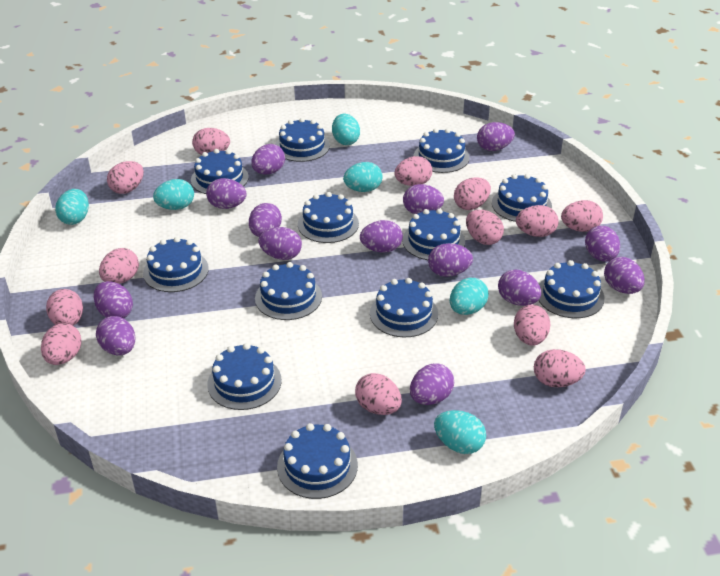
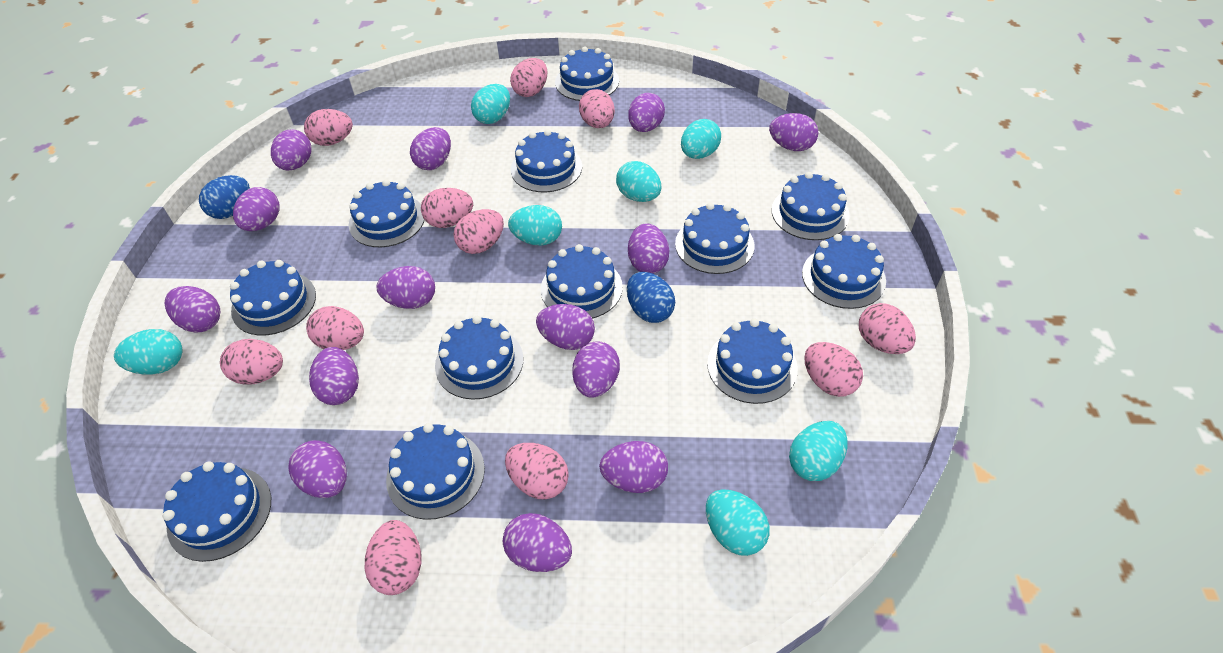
blue egg: none = 0 -> [199,175,250,219] [627,272,675,323] = 2
pink egg: [41,323,82,365] [46,289,83,326] [99,248,139,284] [107,161,144,194] [192,128,230,155] [355,373,402,415] [394,156,432,186] [454,177,491,210] [466,210,504,245] [514,305,550,346] [516,205,559,237] [534,349,586,387] [561,200,603,232] = 13 -> [220,339,283,384] [304,109,353,146] [306,306,364,350] [365,520,421,595] [421,188,473,228] [453,209,504,254] [505,443,569,500] [510,58,547,97] [579,89,615,128] [804,342,863,397] [859,303,916,354] = 11
turquoise egg: [55,189,89,225] [153,179,194,210] [332,114,360,145] [343,162,383,192] [434,410,486,454] [450,278,489,315] = 6 -> [114,329,182,375] [471,84,510,124] [508,205,562,246] [616,161,662,202] [681,119,721,159] [706,489,769,556] [789,421,848,481] = 7

